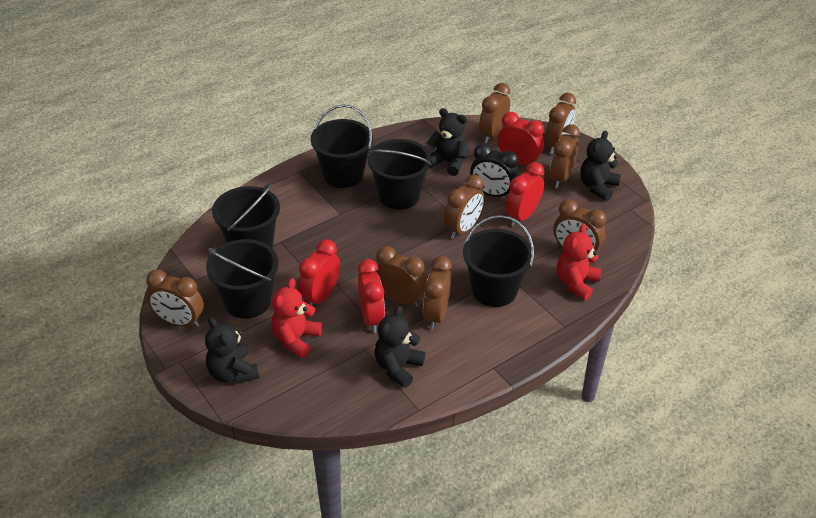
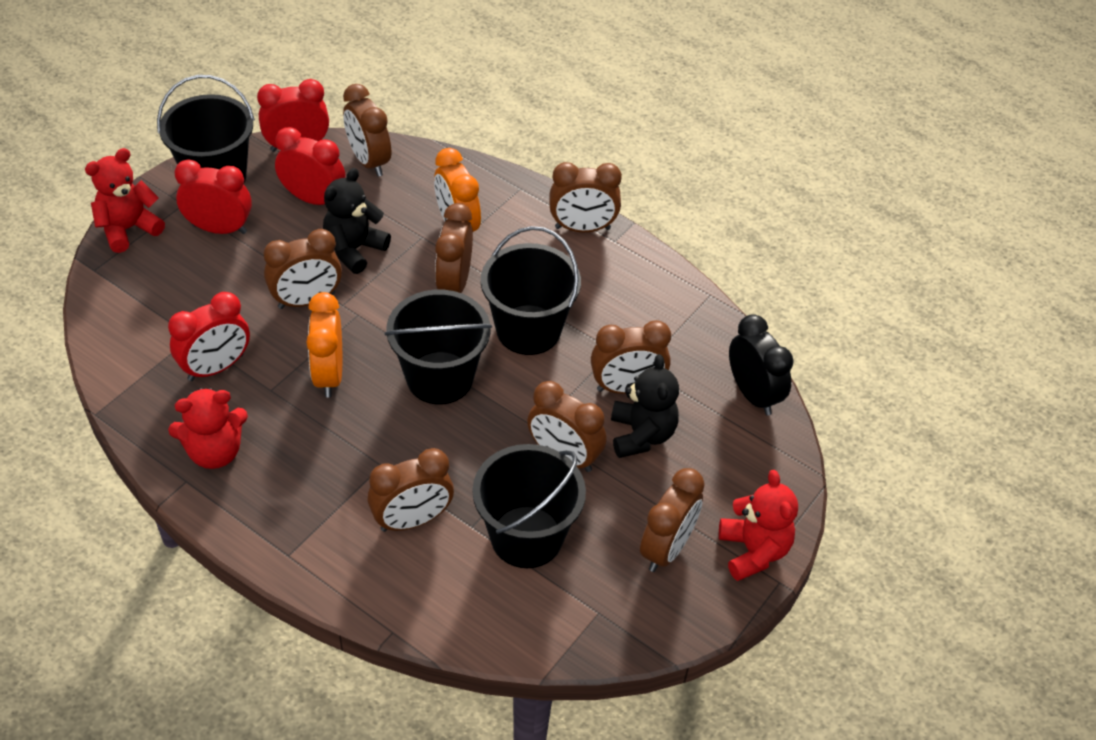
black bucket: [206,239,278,319] [212,184,280,248] [311,105,373,188] [367,139,432,210] [463,215,534,307] = 5 -> [157,75,255,183] [385,290,492,405] [472,444,586,568] [481,226,581,355] = 4
black teddy bear: [205,317,259,384] [375,306,425,388] [427,108,468,176] [580,131,621,201] = 4 -> [323,168,391,274] [611,354,679,458] = 2
orange clock: none = 0 -> [306,292,342,398] [434,148,481,232] = 2
red teddy bear: [271,278,322,358] [557,224,601,300] = 2 -> [85,148,165,253] [168,388,248,469] [719,470,798,581] = 3

